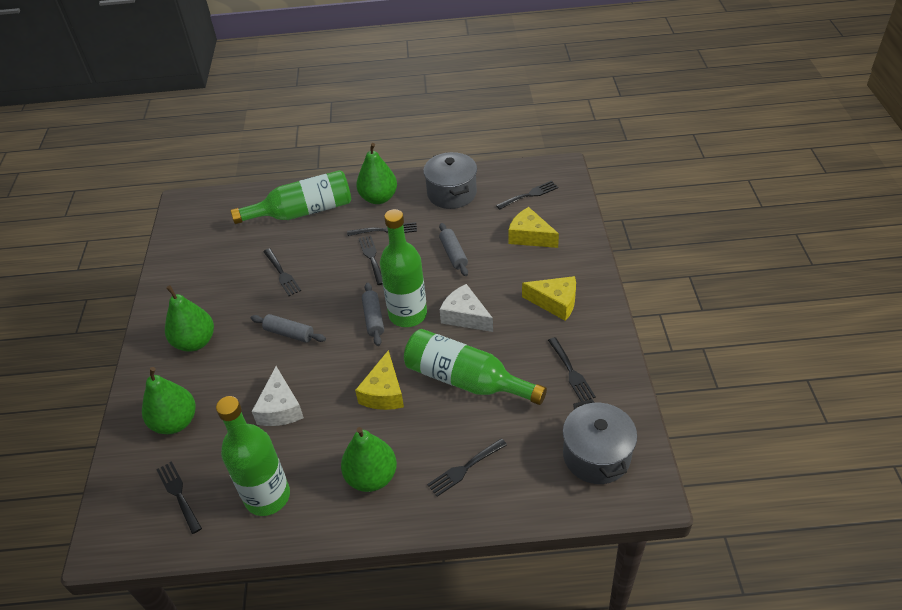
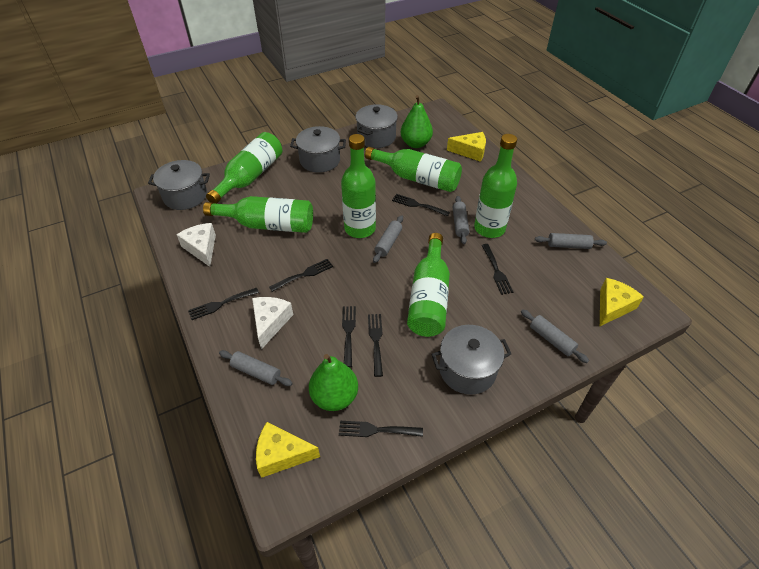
green bottle: [216,396,290,516] [231,170,351,224] [380,209,427,327] [404,329,547,405] = 4 -> [203,196,313,233] [206,132,282,204] [341,134,376,238] [365,147,462,192] [407,233,450,337] [474,134,517,238] = 6
green pear: [142,367,196,434] [165,285,214,352] [341,427,397,492] [356,143,397,204] = 4 -> [309,354,358,411] [401,95,433,148] = 2
grey pot: [423,152,477,209] [563,399,637,484] = 2 -> [148,160,210,210] [290,126,346,173] [355,104,398,148] [431,325,511,395] = 4
grey rolling pin: [251,314,326,343] [362,283,384,346] [439,223,468,276] = 3 -> [219,350,293,386] [373,215,403,263] [453,196,469,244] [521,309,589,363] [535,233,607,249] = 5

